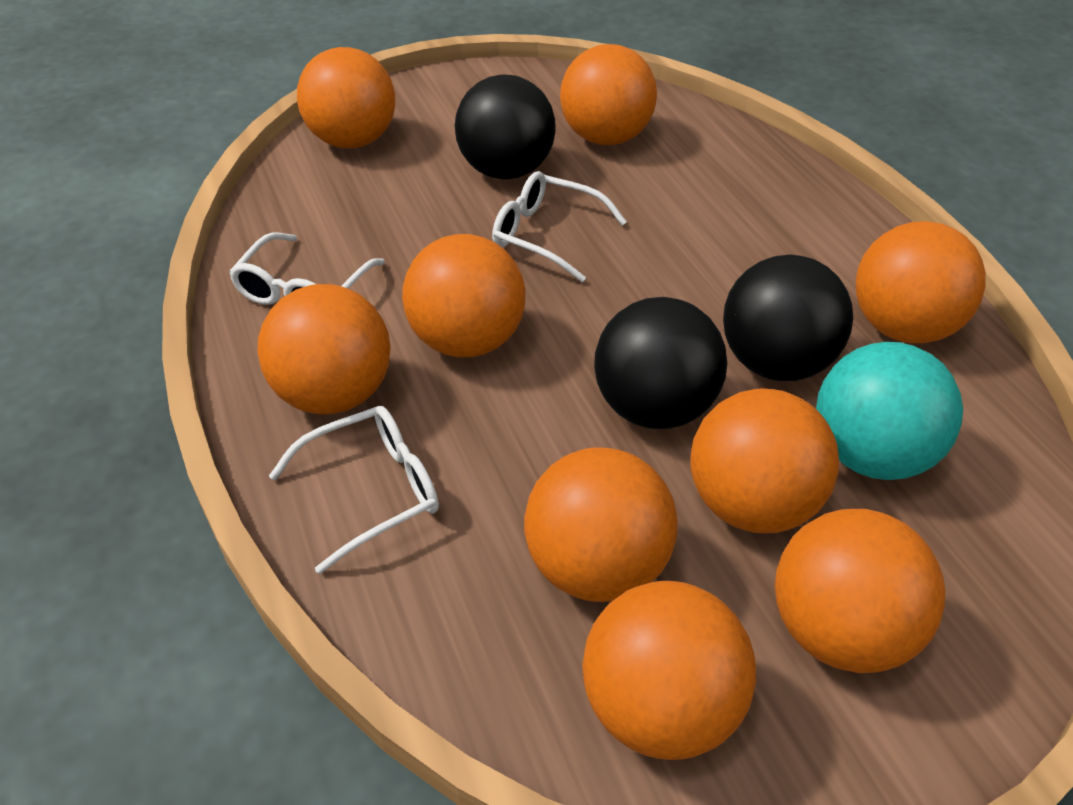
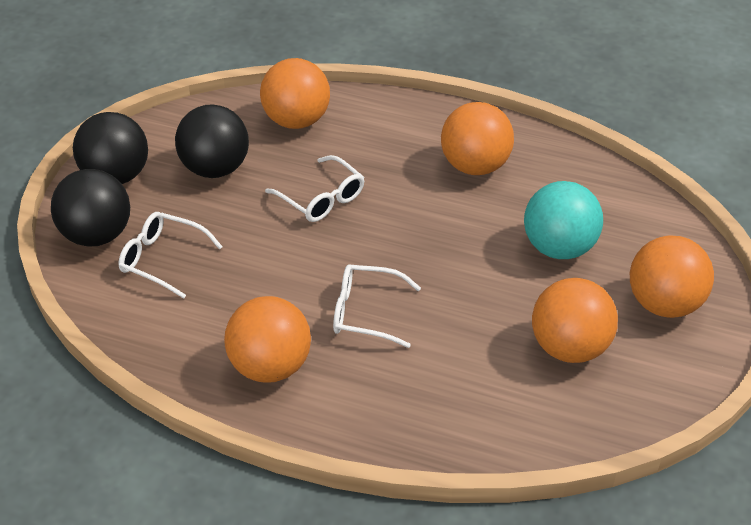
orange ball: [257,284,391,415] [297,47,395,148] [402,234,525,358] [524,447,678,602] [560,44,657,145] [582,581,756,760] [690,388,839,534] [775,509,945,673] [856,221,986,343] = 9 -> [224,296,311,382] [260,58,330,129] [441,102,514,175] [532,278,618,363] [630,235,714,318] = 5

